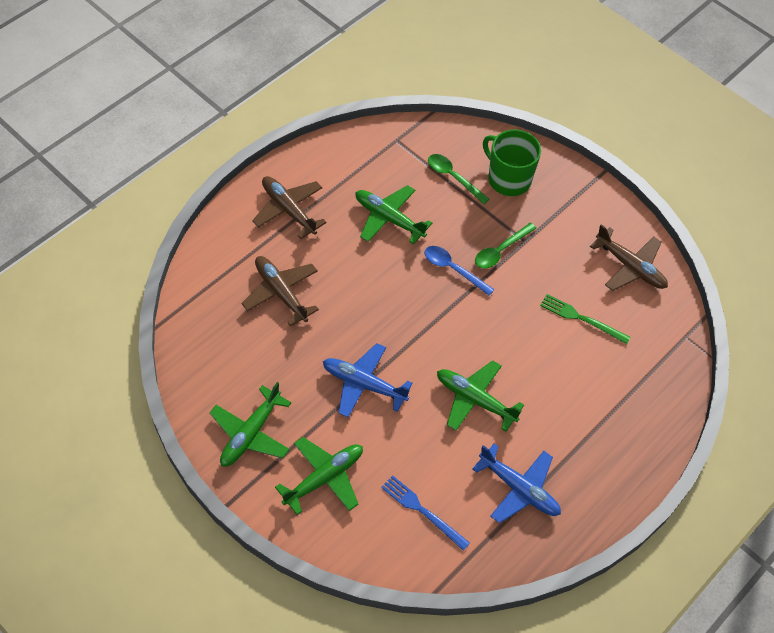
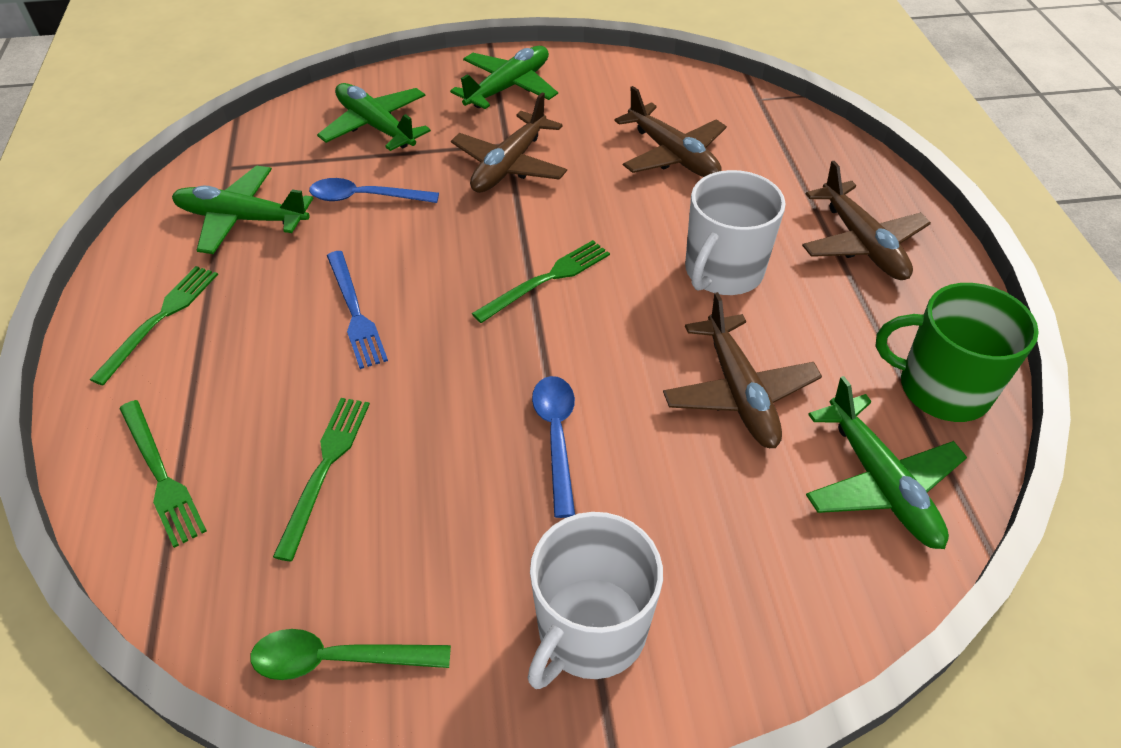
blue plane: [323,343,413,417] [472,443,561,523] = 2 -> none = 0
blue spoon: [425,246,495,296] = 1 -> [309,178,439,203] [532,376,575,518] = 2
brown plane: [242,256,319,326] [252,176,327,239] [590,224,668,291] = 3 -> [451,92,567,193] [615,86,727,177] [663,292,822,448] [802,161,931,280] = 4
green fork: [540,294,631,344] = 1 -> [89,266,218,385] [119,400,207,548] [273,398,370,561] [472,240,610,323] = 4
green spoon: [428,154,490,204] [475,223,536,269] = 2 -> [250,629,451,680] = 1
white mug: none = 0 -> [528,512,663,689] [685,170,786,295] = 2

